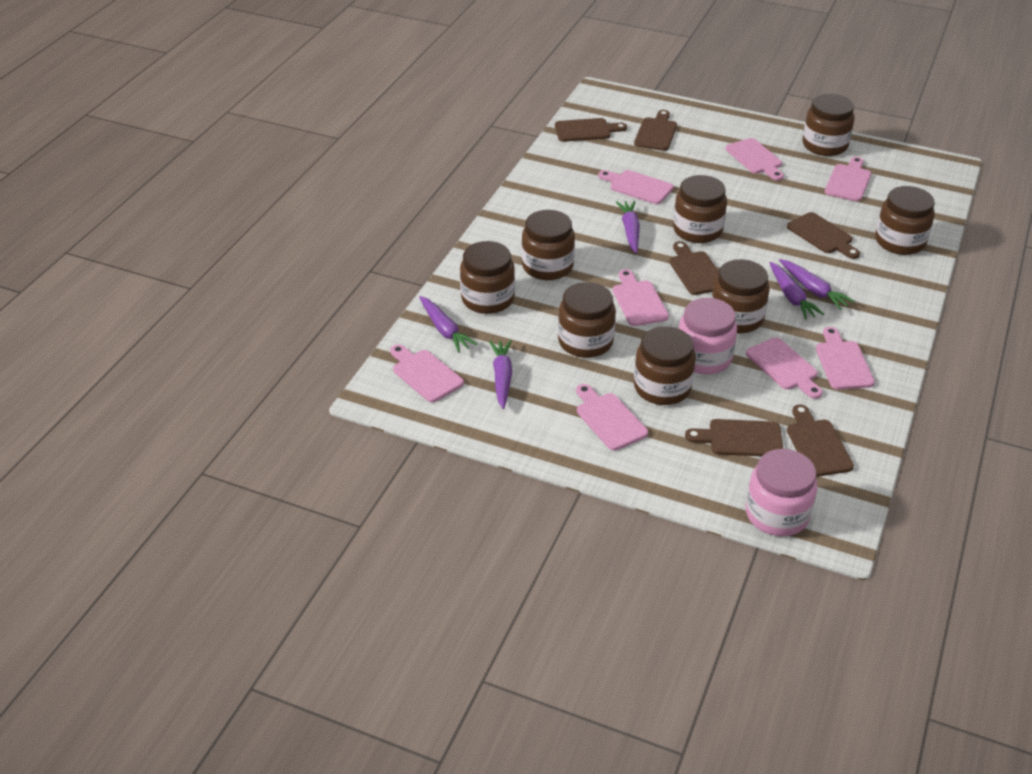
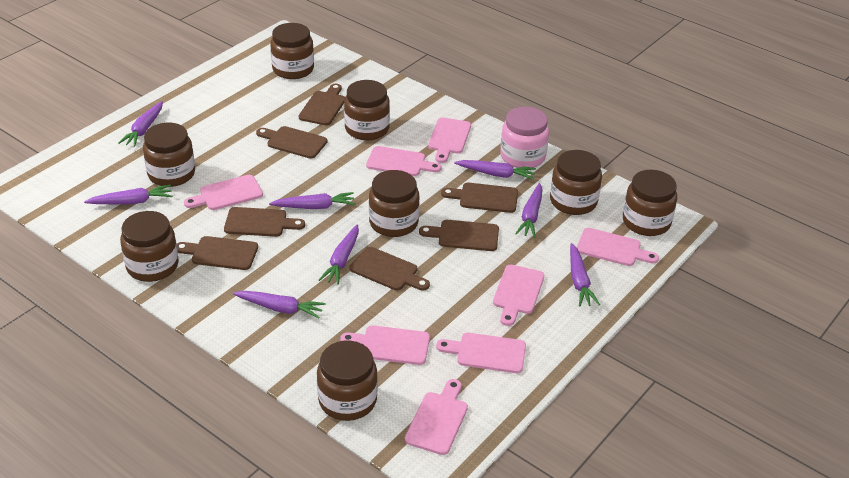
brown cutting board: [555,118,627,142] [634,110,677,151] [670,241,719,295] [685,419,783,456] [787,212,860,259] [787,405,854,477] = 6 -> [177,236,258,270] [224,207,305,237] [256,126,327,158] [299,83,345,125] [349,247,430,291] [419,220,499,251] [441,183,518,213] = 7
pink jar: [679,298,737,374] [746,449,817,536] = 2 -> [500,107,549,168] = 1
purple carrot: [419,296,478,353] [489,340,512,409] [616,201,640,253] [769,262,824,320] [779,259,855,310] = 5 -> [84,185,172,204] [118,101,163,147] [233,291,325,318] [269,192,355,209] [319,225,359,285] [454,160,536,180] [515,183,543,238] [570,243,600,306] = 8

